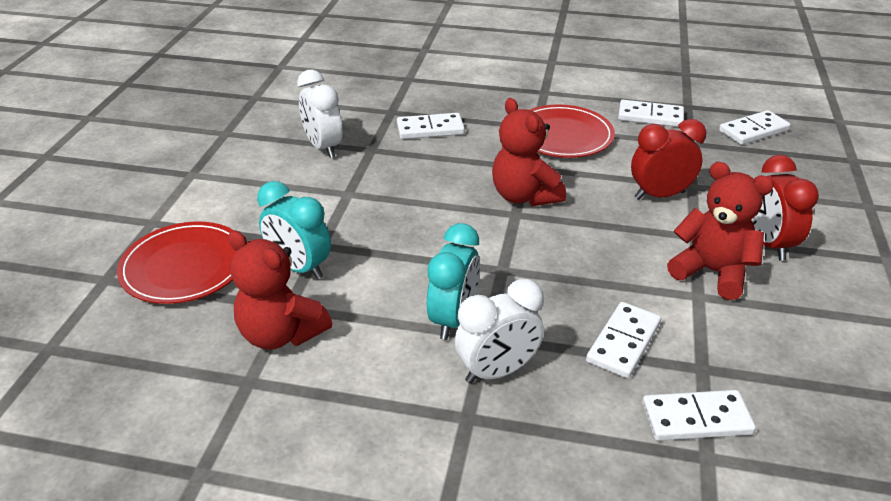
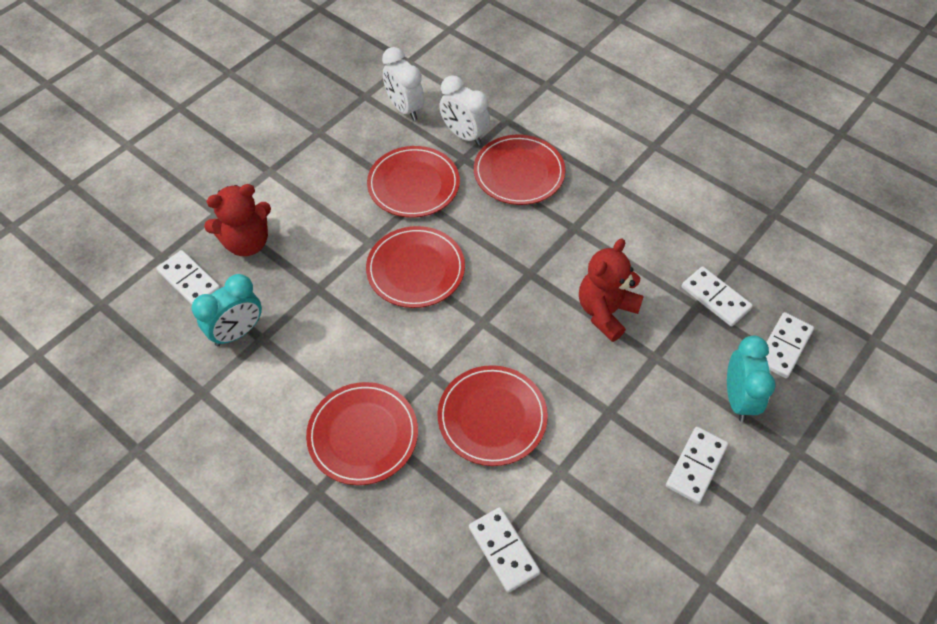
red clock: [631,119,706,200] [751,155,819,260] = 2 -> none = 0
red plate: [117,222,236,304] [530,104,615,158] = 2 -> [306,382,418,485] [366,226,465,308] [367,146,460,218] [438,365,548,466] [474,135,566,205] = 5
red teddy bear: [228,231,332,350] [492,98,566,206] [667,162,774,300] = 3 -> [204,184,271,256] [579,238,644,342] = 2

